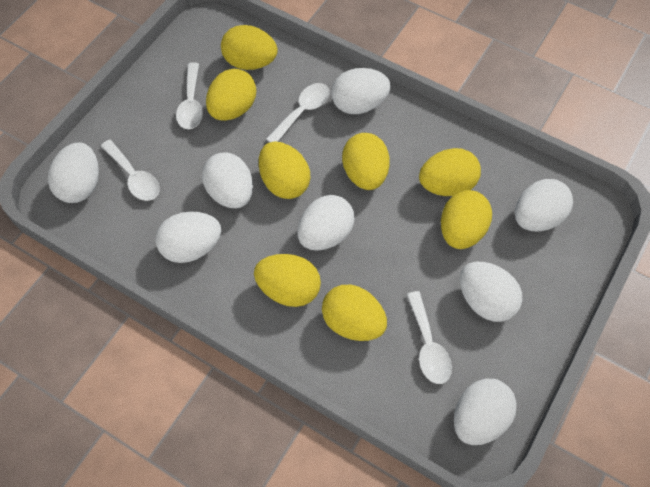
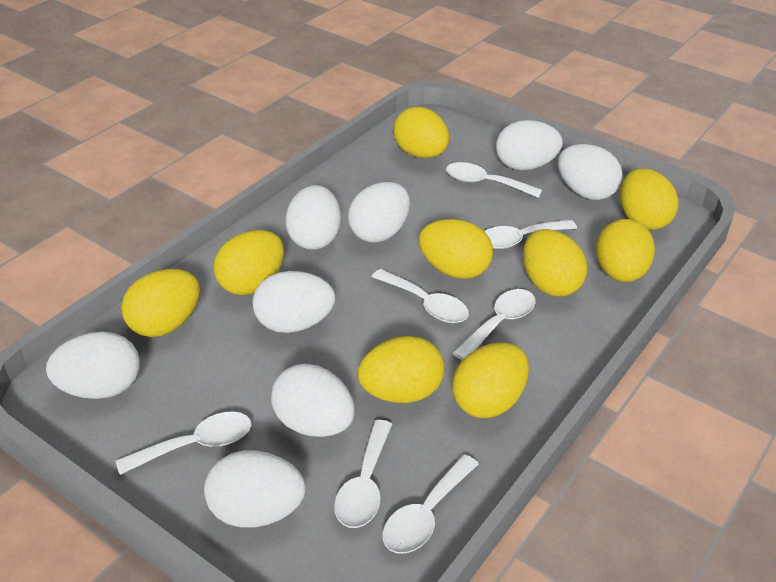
white spoon: [101,140,160,201] [176,62,203,129] [266,83,330,142] [407,291,452,384] = 4 -> [116,412,251,475] [334,420,392,528] [372,269,469,323] [382,454,479,554] [446,162,542,198] [453,289,536,360] [484,220,577,249] = 7
yellow egg: [206,69,256,121] [221,25,278,70] [254,254,321,307] [259,142,311,199] [322,285,387,341] [342,133,390,190] [419,148,481,196] [441,190,492,249] = 8 -> [121,269,200,337] [214,230,284,295] [357,336,445,403] [393,106,449,158] [419,219,493,279] [452,342,529,418] [523,229,587,297] [596,219,655,282] [620,168,678,230] = 9

